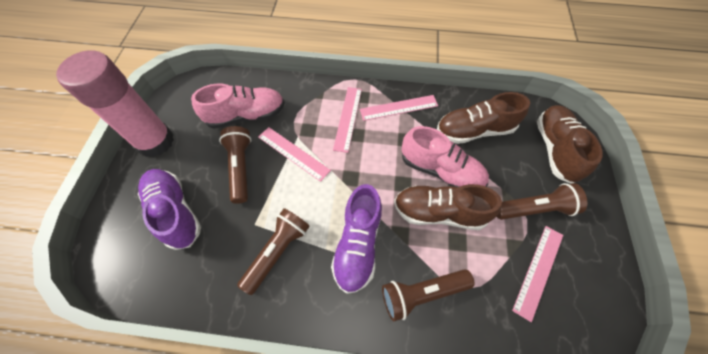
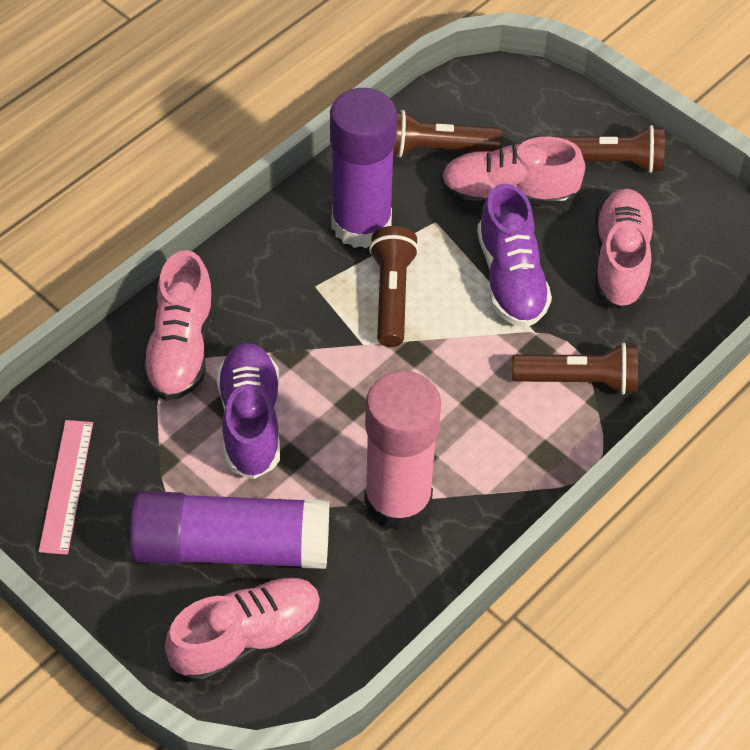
brown shoe: [394,184,502,230] [437,92,530,144] [537,105,602,184] = 3 -> none = 0
pink ruler: [258,127,331,182] [333,87,362,153] [360,95,438,121] [512,226,563,322] = 4 -> [39,420,93,555] = 1
pink shoe: [191,83,285,129] [402,126,489,187] = 2 -> [142,250,214,401] [165,578,321,683] [441,136,585,206] [595,188,654,309] = 4
purple glue stick: none = 0 -> [130,491,329,569] [330,88,397,248] = 2

